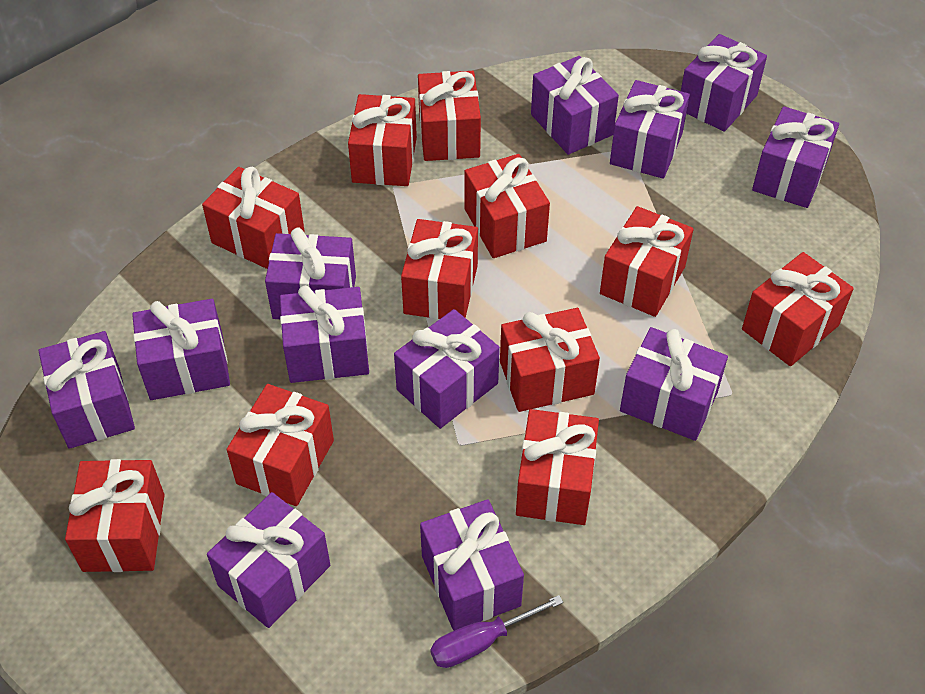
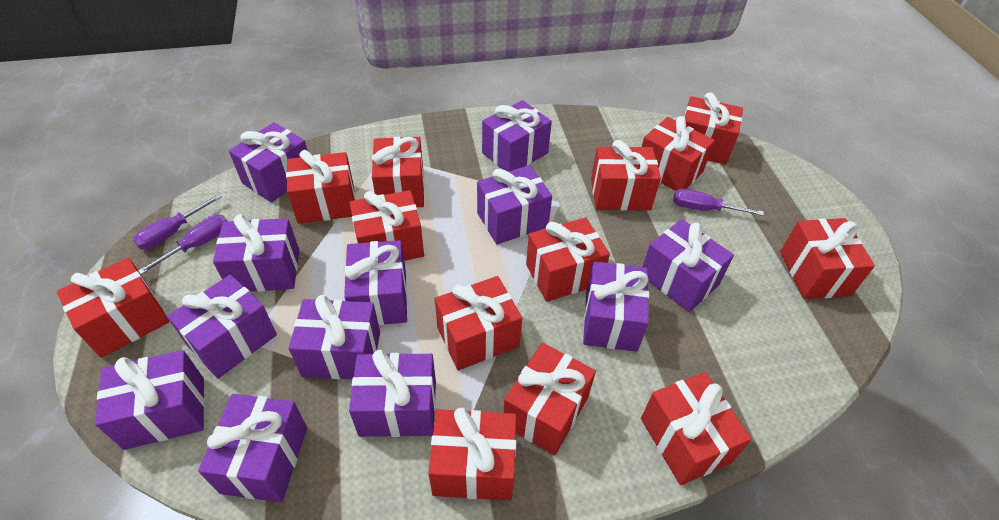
purple screwdriver: [430,595,563,668] = 1 -> [133,194,222,250] [138,215,227,275] [673,189,764,216] = 3
red gift: [65,459,164,572] [202,167,305,269] [227,384,334,506] [348,94,417,186] [401,219,478,319] [418,71,481,161] [465,154,550,258] [500,308,600,412] [516,409,599,525] [600,206,694,317] [742,252,854,366] = 11 -> [57,258,169,358] [286,150,356,224] [350,190,424,261] [372,137,424,207] [428,408,516,500] [435,276,522,370] [503,343,596,456] [526,217,610,302] [591,140,661,211] [641,372,752,485] [642,116,715,191] [684,93,743,165] [780,218,875,299] = 13

